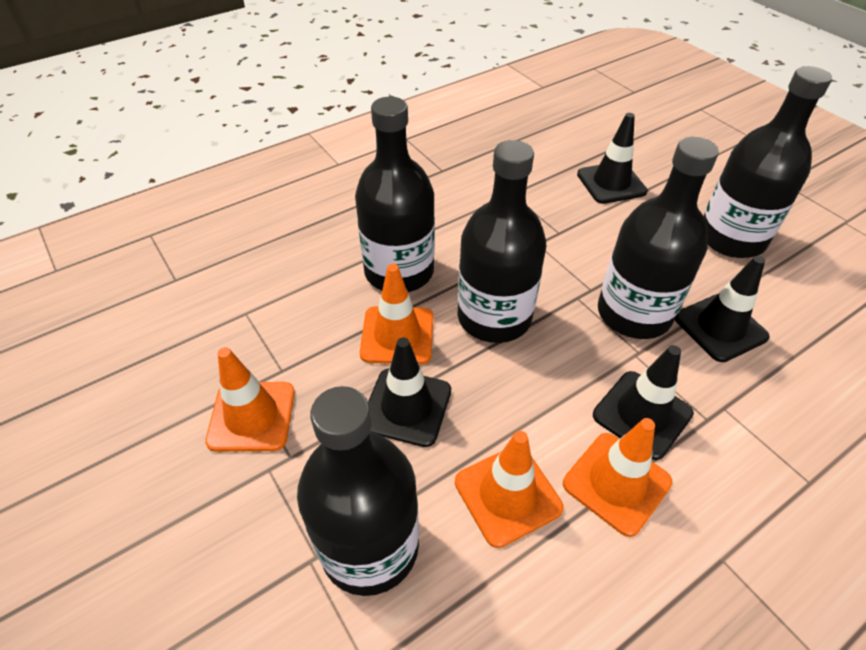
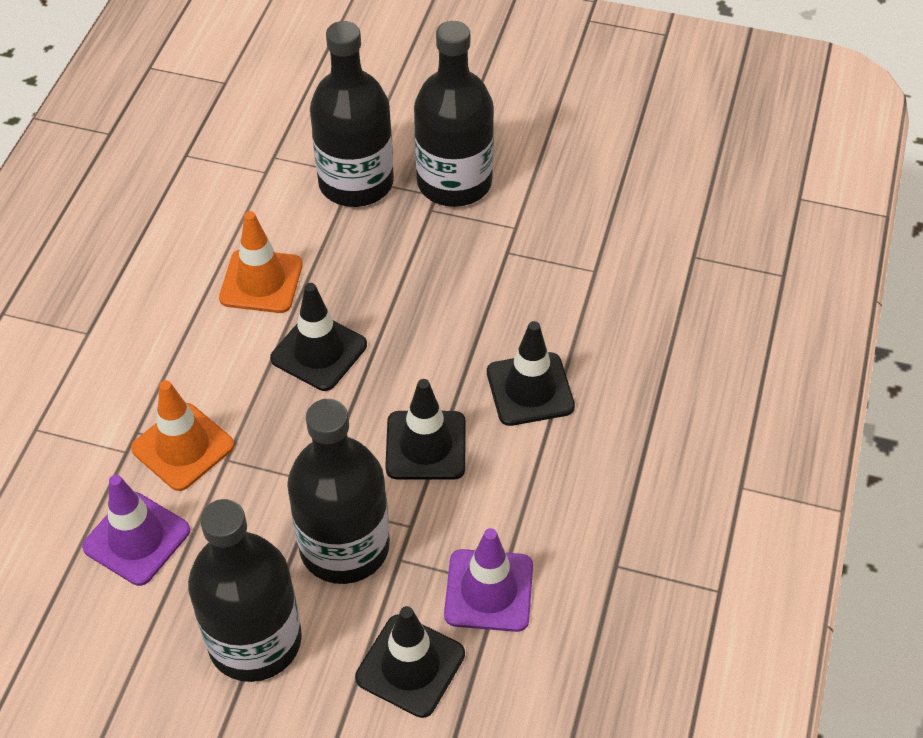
black bottle: [297,386,419,596] [355,97,435,292] [457,140,546,343] [598,137,719,339] [704,66,832,258] = 5 -> [188,499,302,682] [287,399,390,584] [310,21,394,207] [414,21,494,207] = 4
orange traffic cone: [205,347,295,452] [360,264,433,365] [455,431,564,548] [563,418,673,537] = 4 -> [131,380,234,491] [219,211,303,313] = 2
purple traffic cone: none = 0 -> [82,475,190,586] [444,528,533,632] = 2

